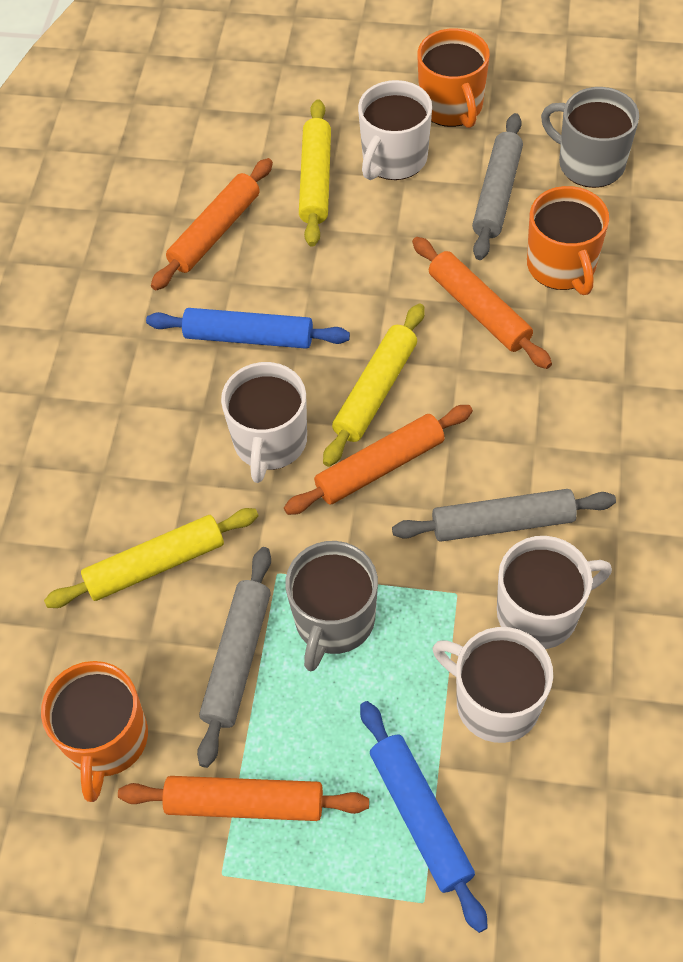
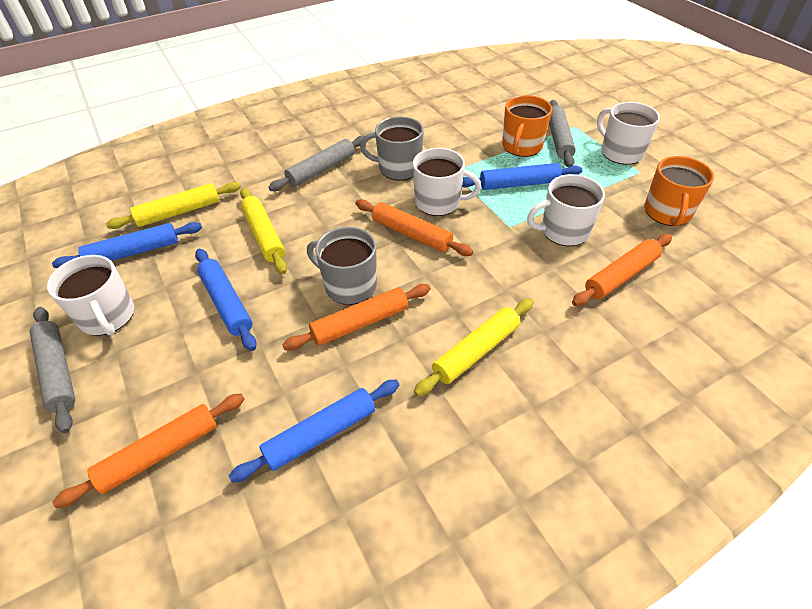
blue rolling pin: [146,308,350,349] [360,701,488,933] = 2 -> [52,222,202,268] [195,249,257,351] [229,380,399,482] [462,163,582,190] = 4
orange mug: [41,661,148,802] [417,28,490,128] [527,186,609,295] = 3 -> [502,95,552,157] [644,156,714,227] = 2

